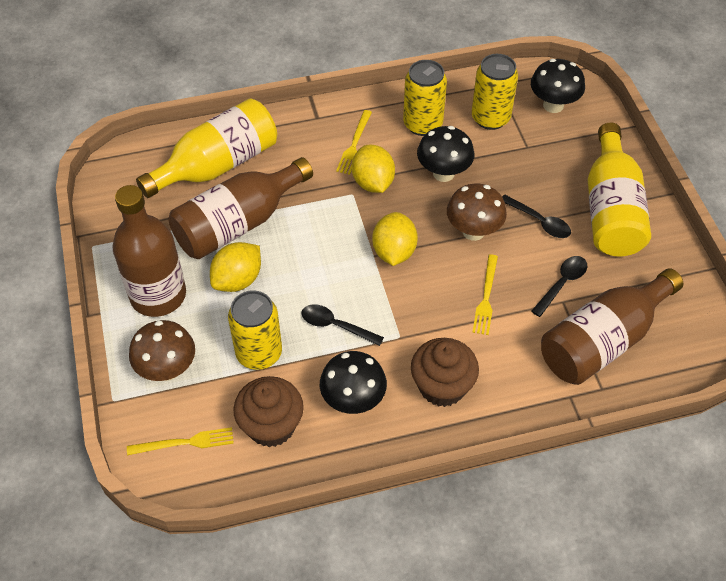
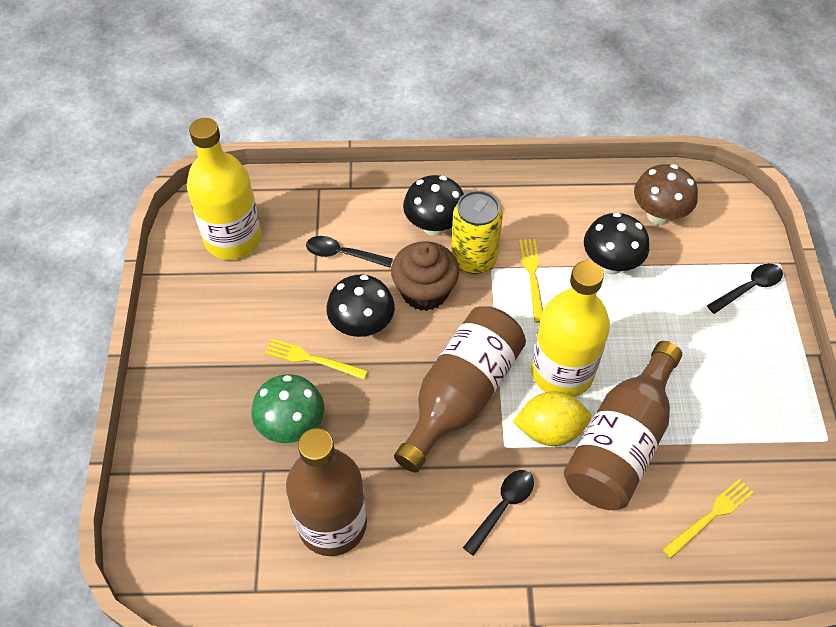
brown cupcake: [234,376,304,447] [411,338,479,407] = 2 -> [391,241,459,311] = 1
brown mushroom: [129,320,195,381] [447,183,507,241] = 2 -> [634,164,698,225] = 1
green mushroom: none = 0 -> [251,374,324,443] = 1
yellow can: [228,290,282,370] [403,60,447,136] [472,54,518,130] = 3 -> [451,190,503,274] = 1
yellow lemon: [210,242,261,292] [352,145,395,193] [372,212,418,266] = 3 -> [513,391,591,446] = 1

